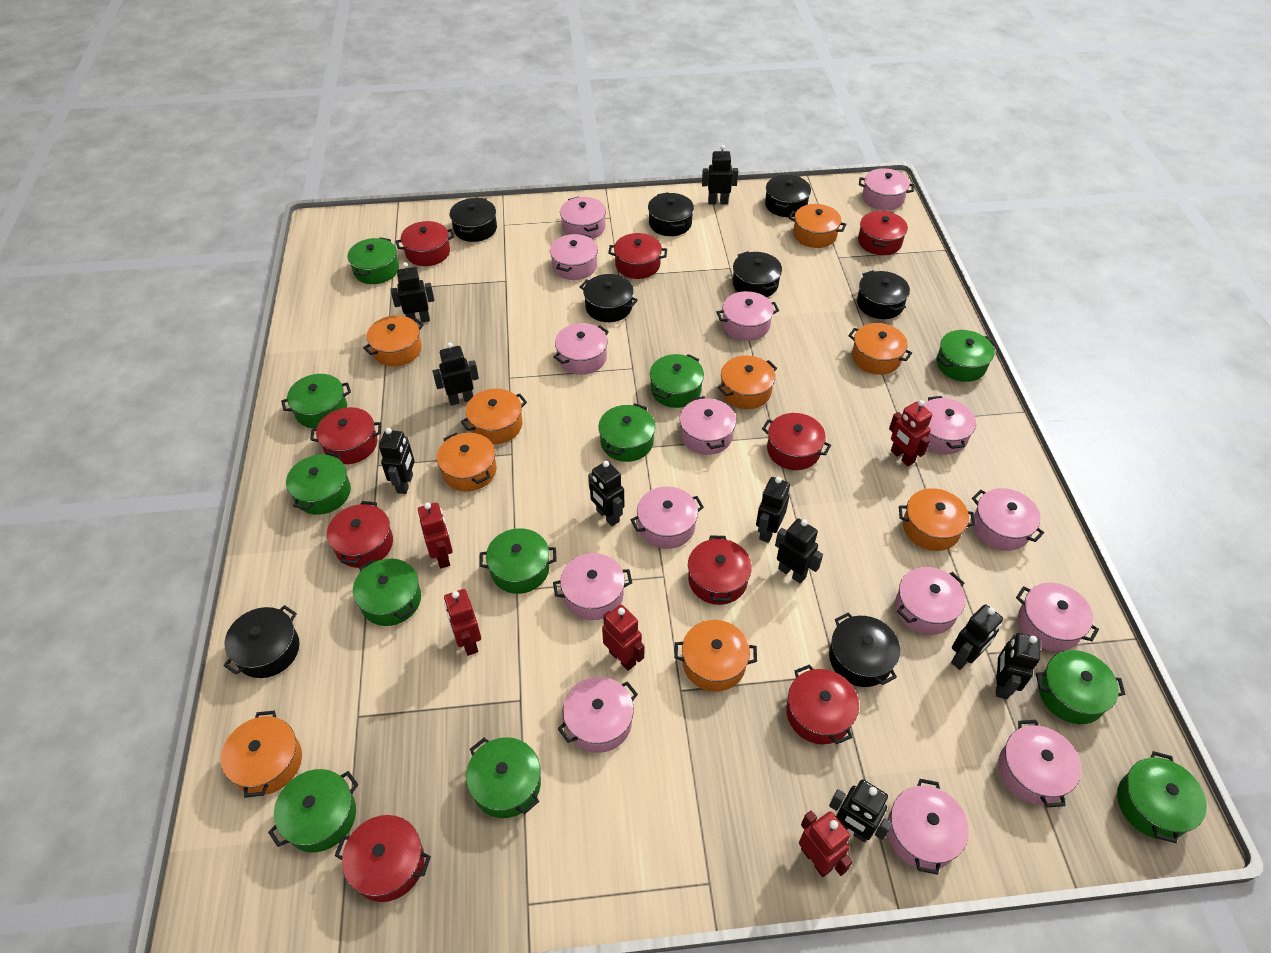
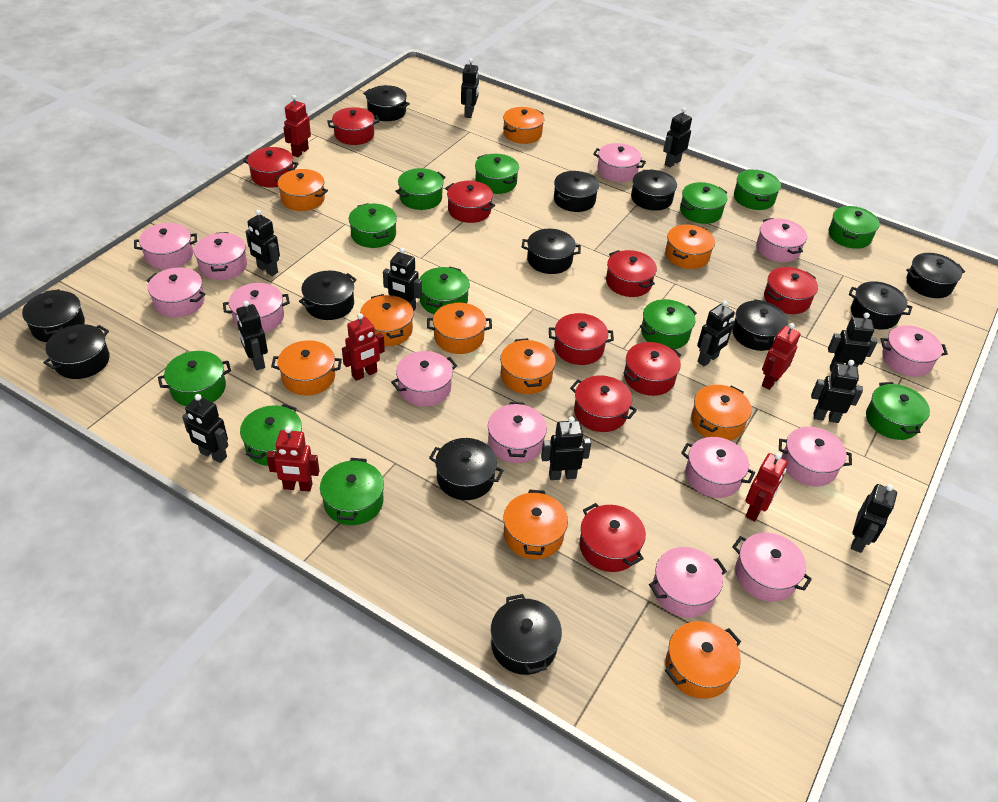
black pot: [224,605,300,678] [450,198,497,242] [580,274,638,322] [648,192,694,236] [733,251,782,297] [765,175,811,217] [829,612,900,687] [857,270,910,319] = 8 -> [22,289,85,342] [43,324,110,379] [299,271,357,320] [363,85,410,121] [429,438,504,500] [491,594,562,675] [522,229,581,274] [554,171,599,212] [631,170,677,211] [732,299,788,351] [849,281,912,329] [906,253,965,298] = 12
black robot: [379,428,415,494] [390,262,434,322] [433,342,479,406] [588,461,624,526] [702,145,738,205] [756,477,790,543] [775,519,823,584] [829,779,892,842] [951,604,1003,670] [996,633,1040,699] = 10 -> [182,394,228,463] [236,301,268,370] [245,210,280,276] [383,248,422,311] [461,58,479,118] [541,417,591,480] [663,108,692,168] [697,300,735,366] [811,360,863,423] [828,313,877,373] [851,484,897,553] = 11
orange pot: [221,711,302,798] [363,315,424,367] [437,433,497,491] [461,388,527,444] [674,620,757,692] [718,356,777,409] [789,204,846,248] [848,323,912,375] [899,488,975,551] = 9 -> [271,340,342,396] [275,169,328,211] [360,294,414,346] [427,303,492,354] [500,338,556,394] [503,107,544,144] [503,489,568,559] [665,224,715,269] [665,621,741,699] [691,385,752,441] = 10
pink pot: [550,234,598,280] [553,553,632,620] [554,323,609,375] [558,677,638,753] [560,197,606,239] [630,486,704,549] [680,396,736,455] [716,291,779,341] [859,168,914,210] [887,779,969,875] [895,567,966,635] [924,396,976,454] [972,488,1044,551] [998,720,1081,807] [1016,583,1099,652] = 15 -> [134,223,197,270] [146,268,206,317] [194,232,247,280] [223,283,290,333] [391,351,457,407] [488,402,547,463] [593,143,646,182] [649,547,727,618] [681,437,755,498] [732,533,812,602] [756,218,807,262] [779,427,852,486] [881,325,948,377] = 13

